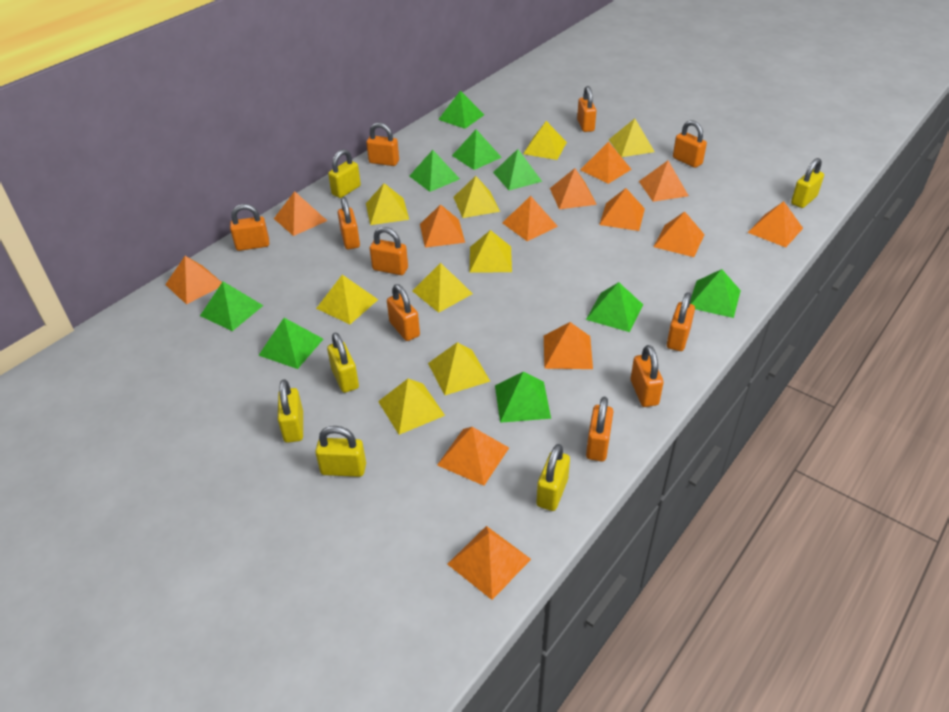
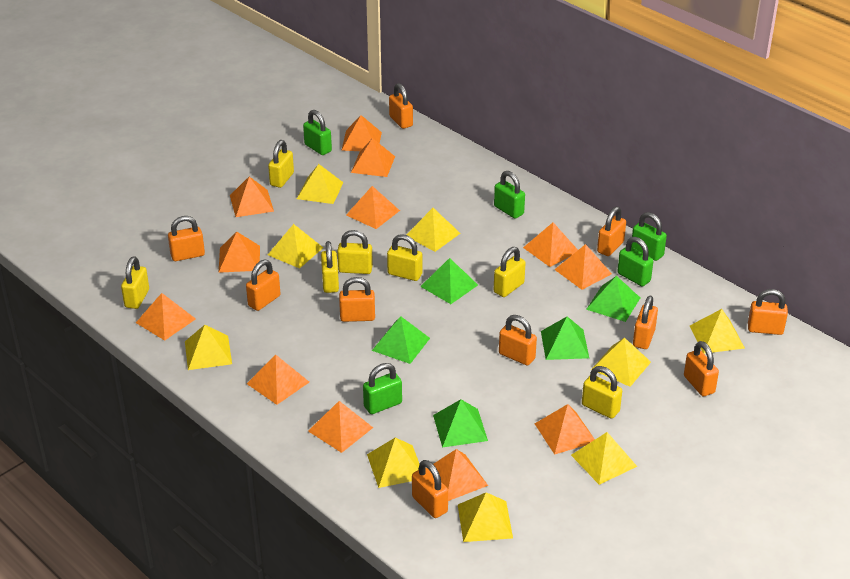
green padlock: none = 0 -> [303,110,332,155] [363,363,402,414] [494,171,525,218] [617,237,653,286] [631,212,667,261] = 5
green pyramid: [200,282,264,331] [258,318,323,369] [409,150,460,192] [438,91,484,129] [452,129,502,170] [493,149,542,190] [495,372,551,423] [586,282,643,332] [690,269,741,318] = 9 -> [372,316,430,364] [420,258,478,304] [433,399,488,447] [541,317,589,360] [586,276,640,322] = 5
orange pyramid: [165,256,222,305] [274,191,327,236] [420,204,465,248] [437,427,509,486] [447,526,531,600] [502,196,558,241] [544,322,593,369] [550,168,597,209] [580,142,632,184] [599,188,645,231] [639,161,689,202] [654,212,705,257] [747,201,803,247] = 13 -> [136,293,196,341] [218,232,260,273] [230,177,274,217] [247,355,309,405] [308,401,373,453] [341,115,382,151] [346,186,400,229] [351,138,395,177] [427,449,488,501] [523,222,578,267] [535,404,595,455] [554,244,612,290] = 12
yellow padlock: [278,379,303,443] [315,426,366,477] [327,332,359,393] [328,149,361,198] [536,444,570,511] [791,158,824,208] = 6 -> [121,256,149,309] [268,140,294,188] [321,241,339,293] [337,230,373,274] [387,234,422,281] [494,247,526,297] [582,366,622,419] = 7

